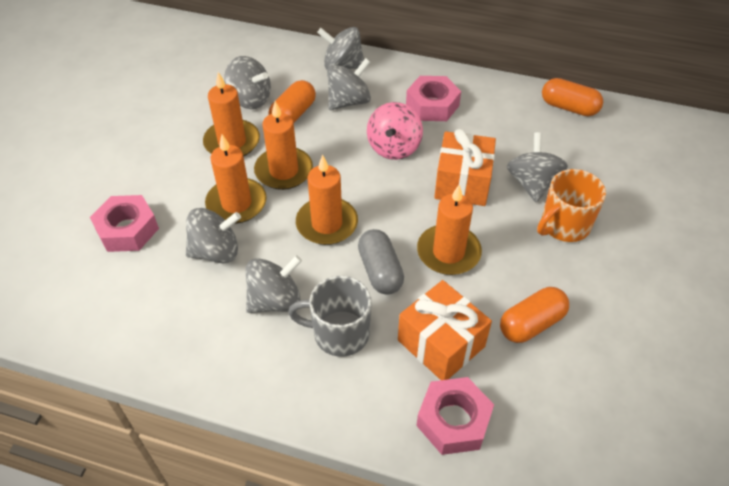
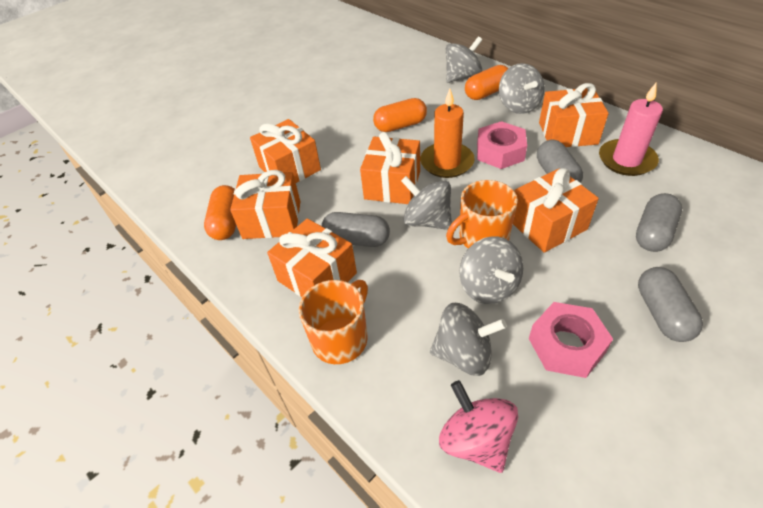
grey capsule: [358,229,404,295] = 1 -> [321,212,390,247] [537,140,583,183] [636,193,682,252] [638,267,703,342] = 4
grey mug: [288,276,371,357] = 1 -> none = 0
grey spinning top: [186,208,241,264] [224,56,271,109] [246,255,302,313] [317,27,364,69] [327,58,371,110] [507,132,568,202] = 6 -> [401,176,452,230] [430,303,507,376] [446,37,482,83] [459,236,523,304] [499,63,545,114] = 5
orange candle: [203,72,260,157] [205,134,267,224] [254,101,313,190] [296,155,358,245] [417,185,482,275] = 5 -> [420,89,475,178] = 1
orange gift: [398,280,492,380] [434,129,496,206] = 2 -> [230,170,300,239] [250,119,321,183] [267,218,357,297] [360,132,420,204] [513,168,599,253] [539,83,609,147] = 6
orange mug: [537,169,606,242] = 1 -> [299,280,368,364] [446,180,518,249] = 2
pink candle: none = 0 -> [599,83,663,176] = 1
pink nut: [90,195,159,252] [406,76,461,121] [416,377,494,455] = 3 -> [477,121,527,169] [529,302,613,378] = 2

